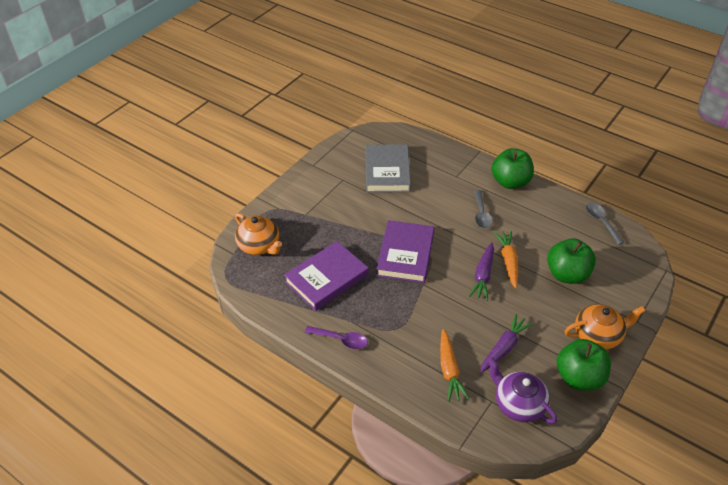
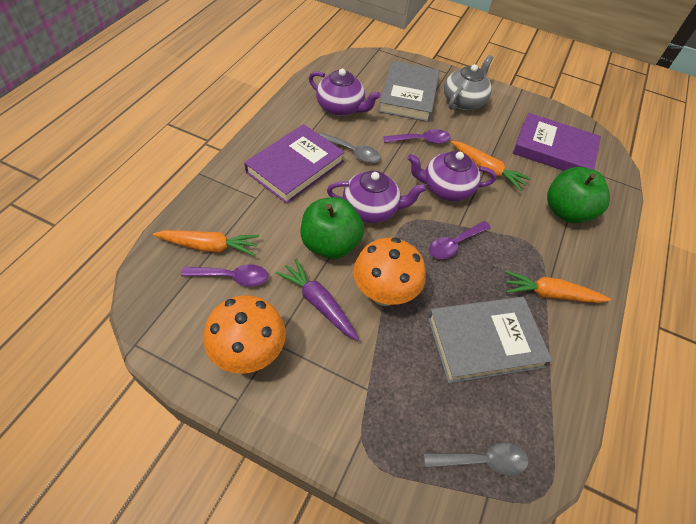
green apple: [491,148,534,189] [547,238,596,284] [557,339,611,390] = 3 -> [301,197,364,259] [547,167,610,223] = 2
grey book: [366,144,411,193] = 1 -> [378,61,440,122] [428,297,553,383] = 2
grey teapot: none = 0 -> [444,55,493,110] = 1
orange carrot: [440,329,469,402] [494,231,518,289] = 2 -> [153,230,259,256] [451,141,531,191] [505,271,611,303] = 3
orange mushroom: none = 0 -> [203,295,286,374] [353,237,426,306] = 2
orange teapot: [235,213,282,255] [565,304,646,349] = 2 -> none = 0
purple carrot: [469,242,494,301] [480,314,533,373] = 2 -> [276,259,359,341] = 1
purple spoon: [305,326,368,349] = 1 -> [181,264,268,286] [383,129,451,144] [429,221,491,259] = 3
purple teapot: [487,357,557,424] = 1 -> [309,69,381,116] [327,171,426,223] [407,151,496,201] = 3

